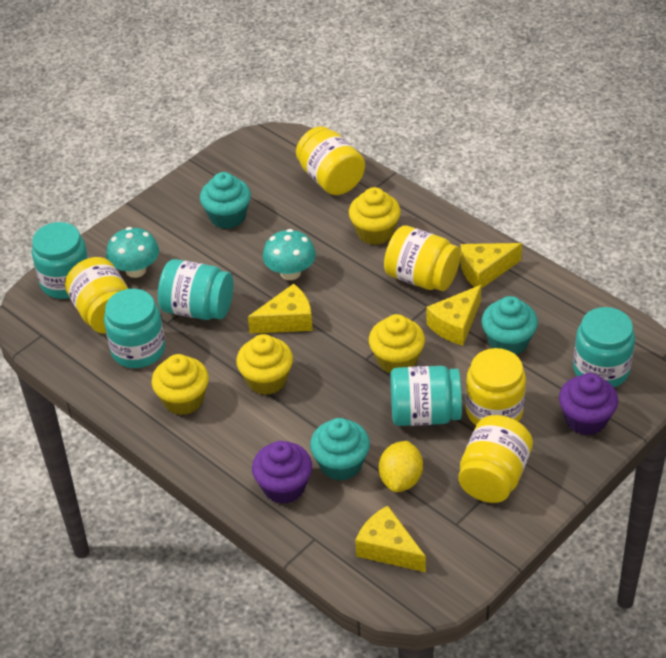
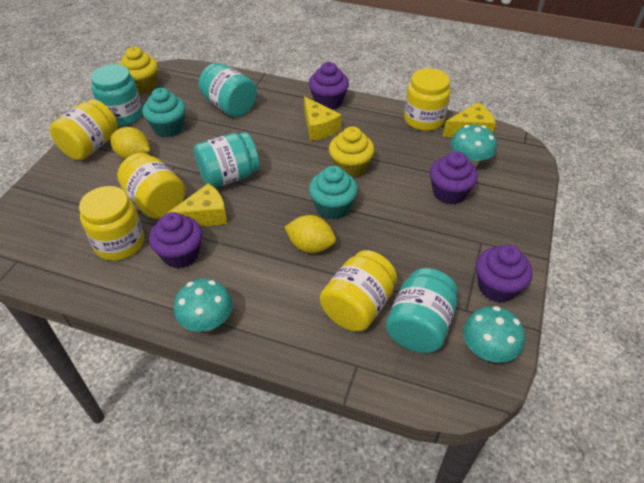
purple cupcake: [252,441,312,504] [559,373,618,435] = 2 -> [149,212,202,269] [309,62,349,110] [430,151,478,205] [476,245,533,303] = 4
turquoise cupcake: [200,172,251,229] [310,418,370,481] [481,296,538,355] = 3 -> [142,88,186,137] [309,165,358,220] = 2
turquoise jar: [32,222,88,299] [104,289,165,368] [158,259,233,320] [390,366,462,426] [573,307,635,387] = 5 -> [91,64,143,126] [194,132,260,188] [199,63,257,117] [386,268,458,353] = 4
turquoise mushroom: [106,227,159,278] [263,229,316,280] = 2 -> [174,279,232,332] [451,125,497,167] [463,306,525,363] = 3
yellow cheese: [248,284,313,334] [355,506,426,572] [426,285,482,346] [460,243,522,289] = 4 -> [168,183,227,227] [304,96,342,141] [443,102,496,137] = 3
yellow cupcake: [151,354,209,415] [236,334,293,395] [349,187,401,245] [369,314,425,374] = 4 -> [119,47,158,94] [329,126,374,178] = 2
yellow lemon: [379,441,423,492] = 1 -> [110,127,150,159] [285,215,336,253] = 2

